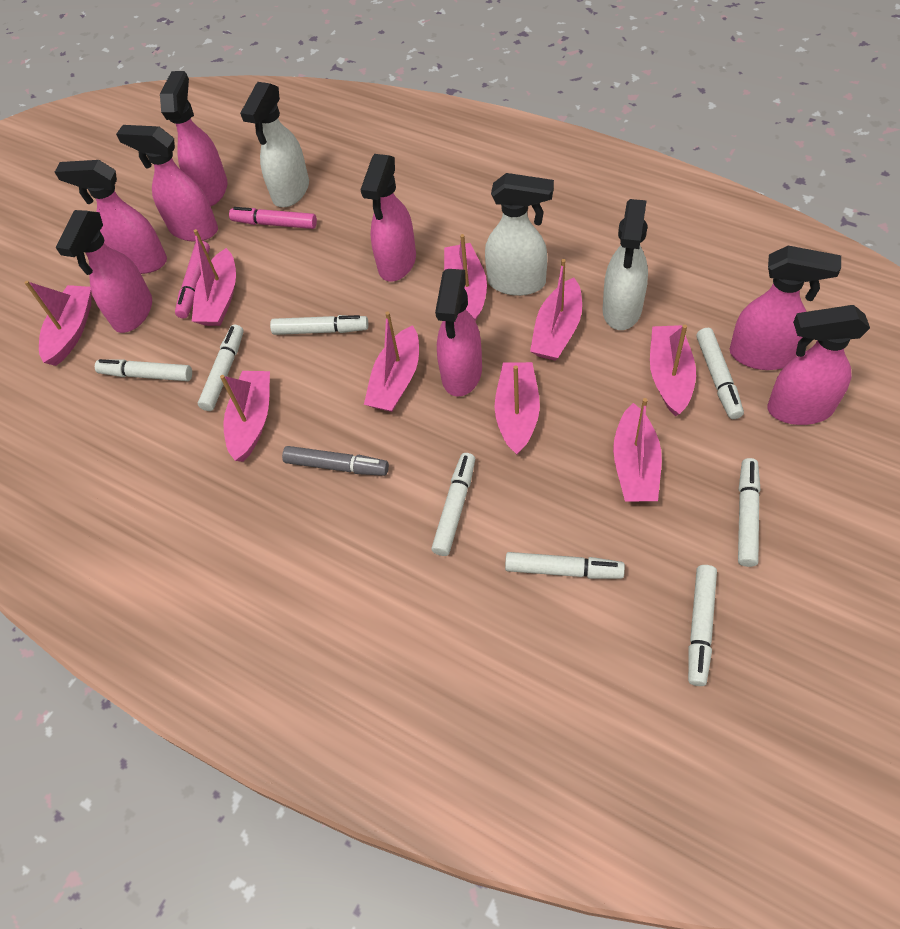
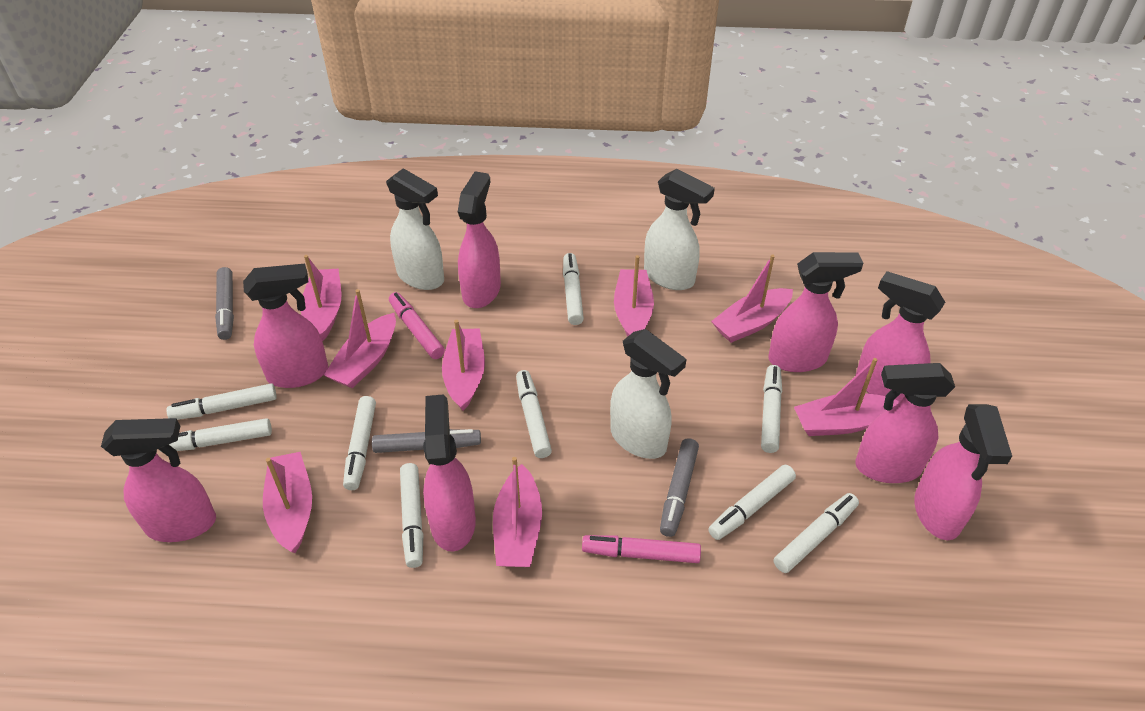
grey marker: [282,446,389,476] = 1 -> [215,267,234,340] [372,429,481,453] [660,438,699,537] = 3
pink boat: [24,281,91,366] [192,229,236,326] [220,371,270,462] [364,312,419,412] [444,234,487,321] [494,362,540,455] [530,259,582,361] [613,398,662,501] [650,325,696,416] = 9 -> [263,452,312,553] [301,255,342,342] [324,289,396,388] [442,320,485,411] [493,457,542,567] [614,255,654,337] [711,255,793,343] [794,358,900,436] = 8
white marker: [95,359,192,381] [198,324,244,411] [270,315,368,335] [431,453,475,556] [505,552,625,579] [688,565,717,686] [696,328,744,419] [738,458,760,567] = 8 -> [160,418,272,452] [166,383,277,420] [343,396,376,490] [400,463,424,568] [516,370,552,458] [563,253,584,325] [708,465,796,540] [761,365,782,453] [774,493,859,573] = 9

